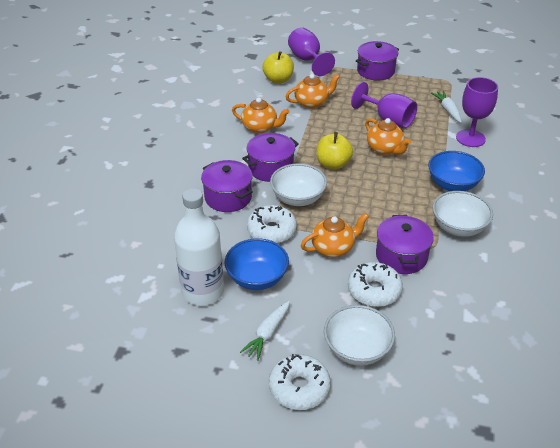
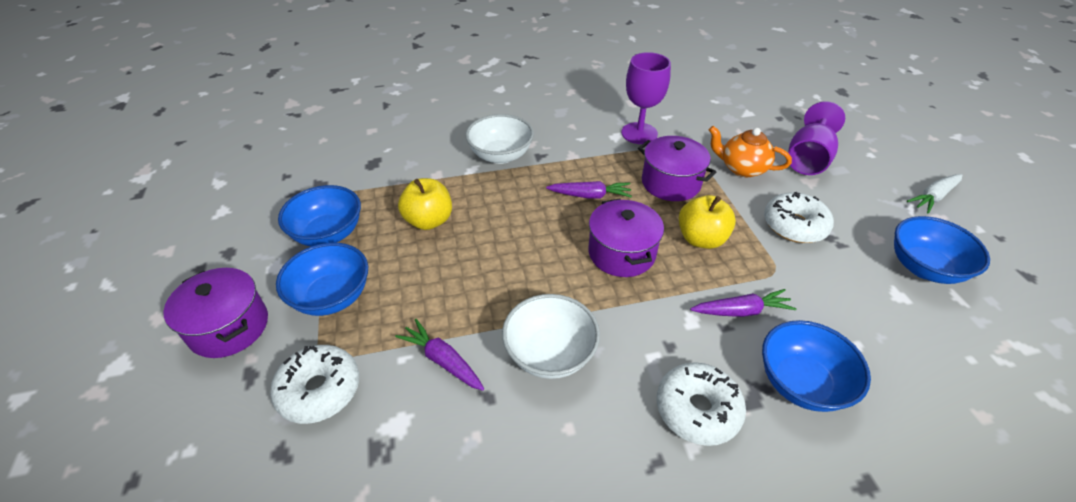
blue bowl: [225,238,289,290] [428,151,485,191] = 2 -> [276,243,368,316] [278,185,361,246] [762,320,871,412] [894,216,990,284] = 4
orange teapot: [232,98,289,134] [285,74,340,109] [301,213,369,257] [365,118,411,155] = 4 -> [709,126,792,177] = 1
purple carrot: none = 0 -> [395,319,484,391] [546,181,632,199] [690,289,797,317] = 3
purple goblet: [288,27,335,76] [351,82,417,129] [456,77,498,147] = 3 -> [621,52,671,144] [788,101,845,175] = 2
purple pot: [201,160,253,212] [242,133,299,182] [356,41,399,80] [376,215,434,274] = 4 -> [163,268,268,358] [588,199,664,277] [638,136,716,201] = 3
white bottle: [174,188,224,306] = 1 -> none = 0
white bowl: [270,163,327,206] [324,305,395,366] [433,191,493,237] = 3 -> [465,114,534,164] [502,294,600,379] = 2
white carrot: [240,301,290,361] [431,90,462,123] = 2 -> [907,174,962,214] = 1

